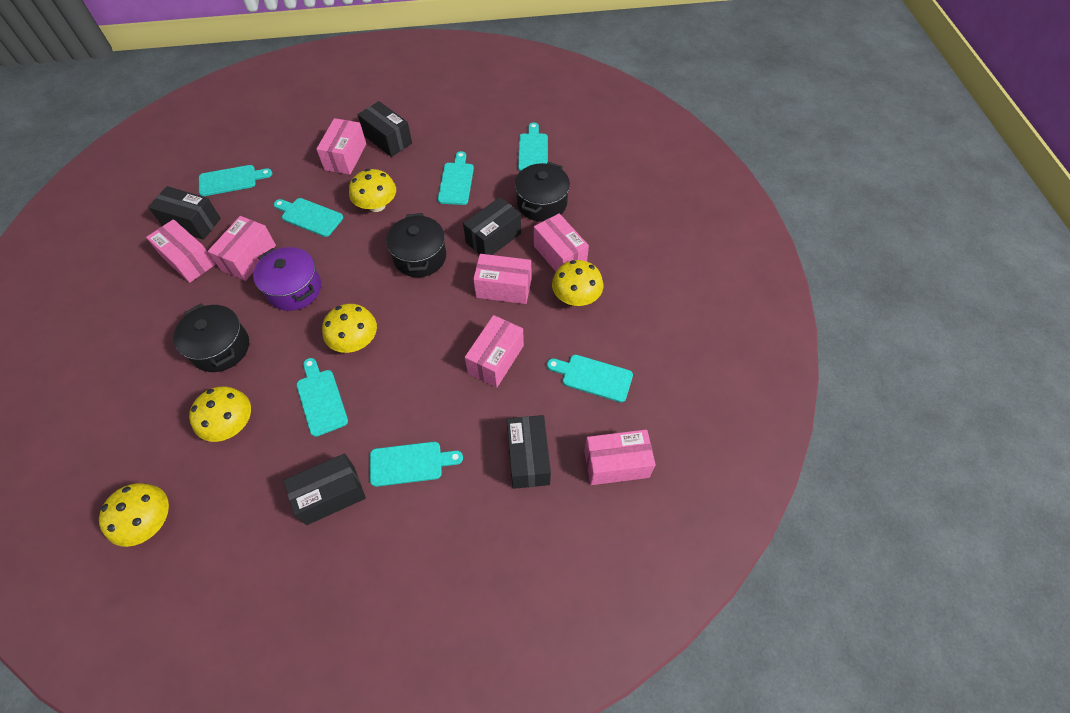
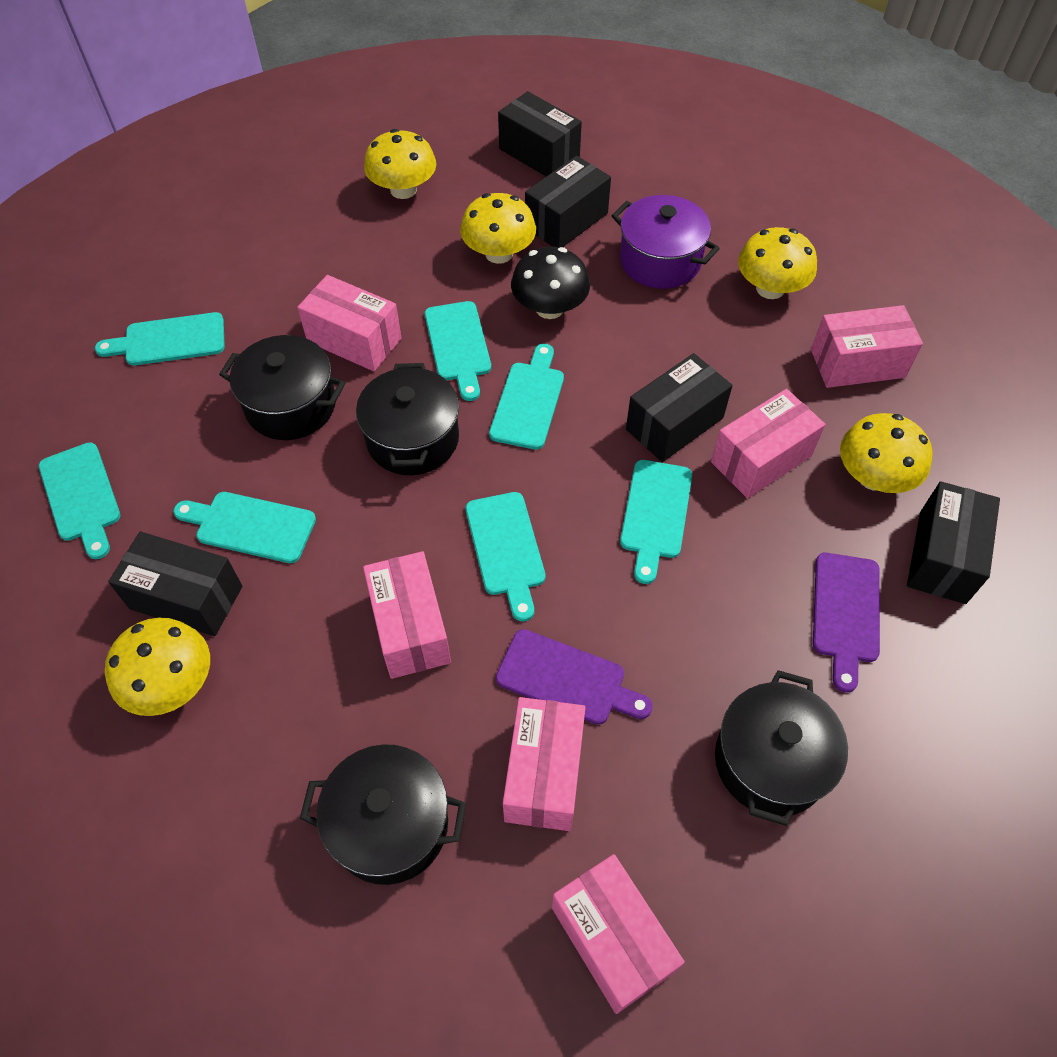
black mushroom: none = 0 -> [511,247,590,319] = 1
black pot: [173,303,249,372] [386,213,446,277] [515,162,570,222] = 3 -> [219,335,345,440] [300,744,466,885] [356,363,459,475] [715,670,848,826] = 4
pink box: [146,219,216,283] [208,216,276,281] [316,118,366,175] [465,315,524,388] [473,254,531,304] [534,213,589,271] [584,429,656,485] = 7 -> [297,275,402,371] [363,551,451,679] [503,697,586,831] [552,854,685,1014] [711,389,825,498] [811,305,923,388] = 6
purple cutting board: none = 0 -> [496,629,653,725] [813,553,880,693] = 2

